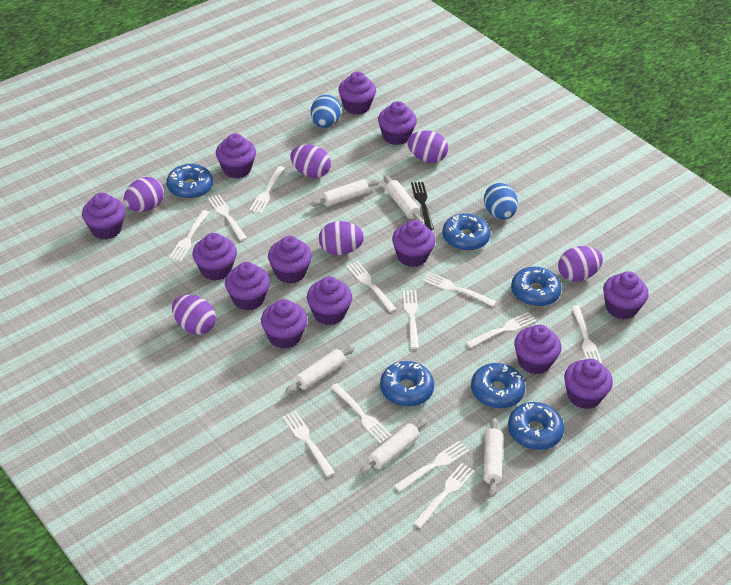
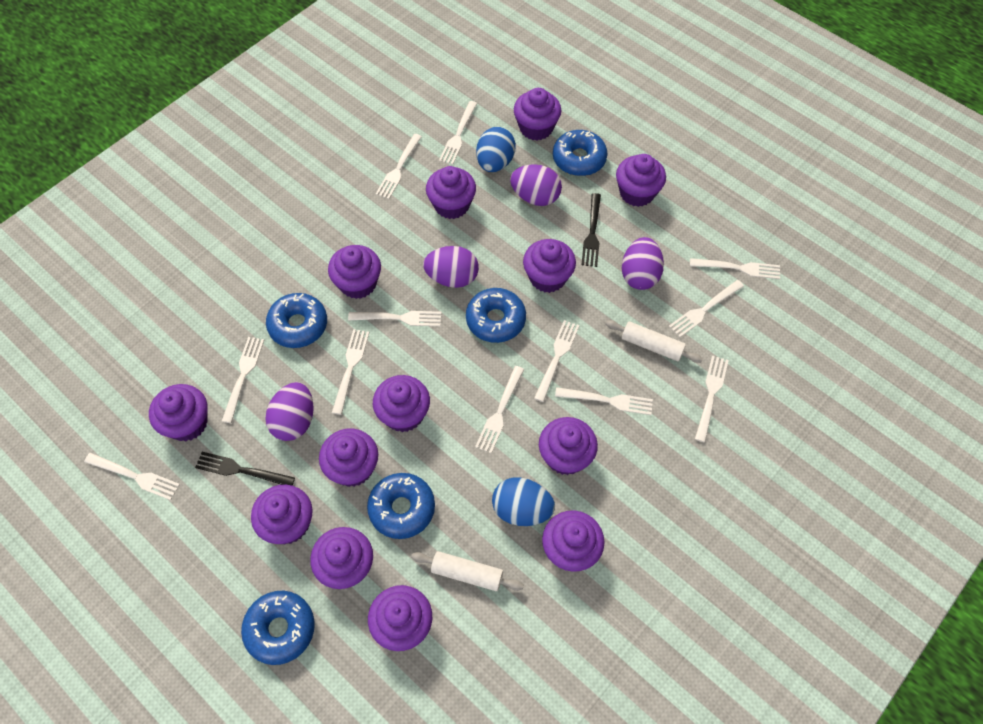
black fork: [411,182,434,230] = 1 -> [195,452,295,486] [581,193,601,267] = 2
blue donut: [166,164,213,199] [380,361,434,407] [442,213,490,251] [471,363,525,409] [508,402,564,450] [511,267,562,307] = 6 -> [241,591,315,665] [266,293,327,348] [367,473,435,539] [466,288,526,343] [553,130,607,176] = 5
purple egg: [124,177,164,212] [172,295,216,335] [290,145,331,178] [319,221,364,255] [407,131,448,163] [558,246,603,282] = 6 -> [265,382,314,441] [423,246,479,288] [510,164,562,206] [622,237,664,290] = 4
white rolling pin: [285,346,355,394] [311,179,380,207] [360,419,428,475] [384,175,423,223] [484,418,503,497] = 5 -> [411,551,524,591] [605,320,703,363] = 2

